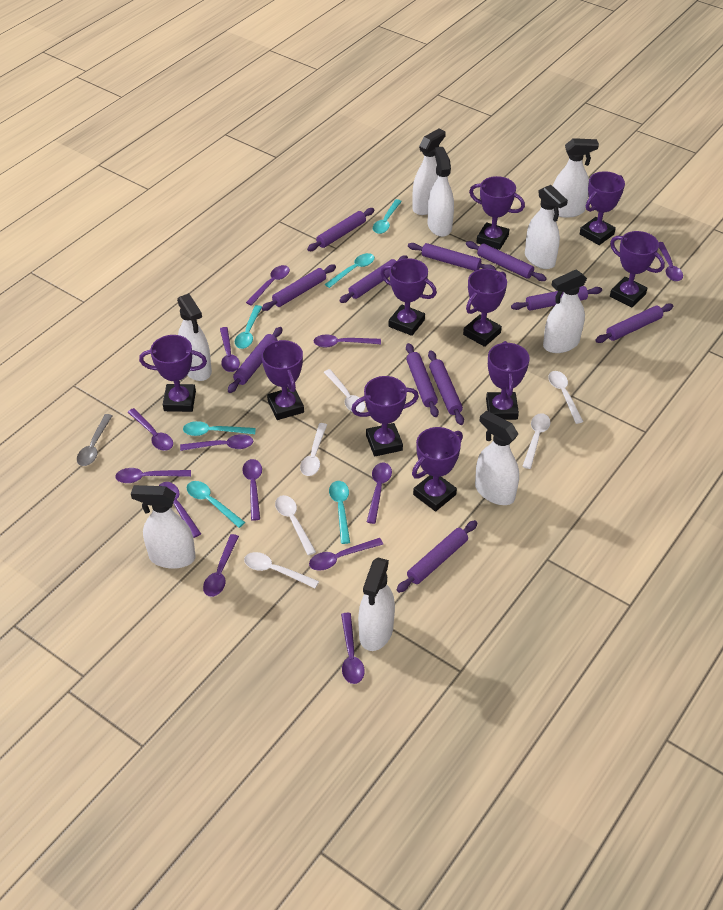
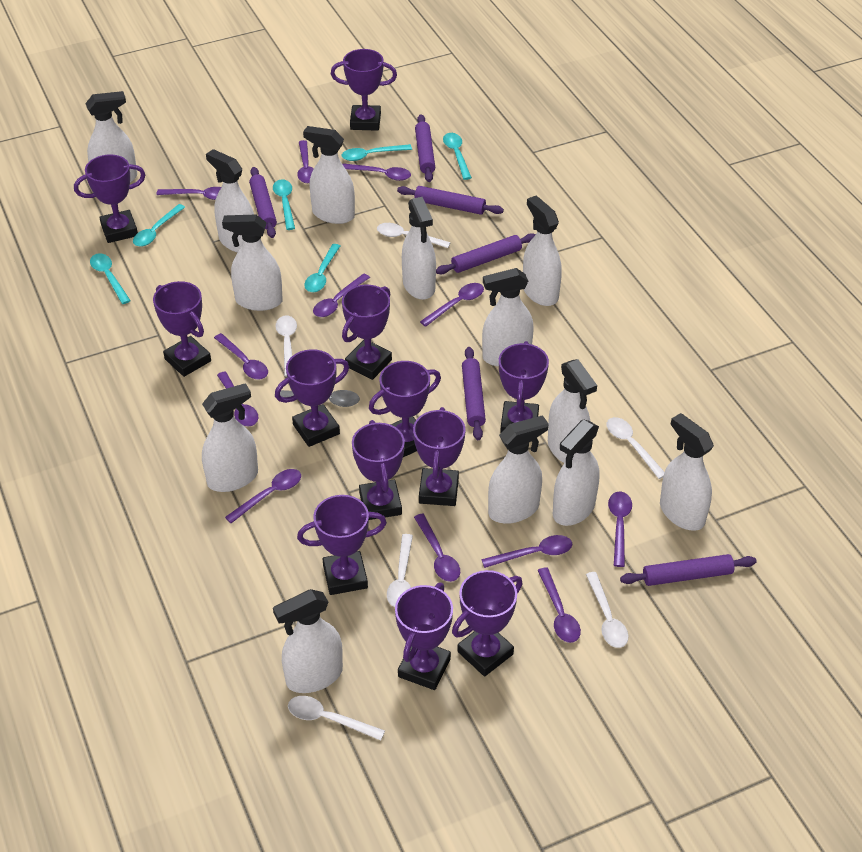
purple rolling pin: [228,327,282,393] [262,265,336,311] [307,208,374,251] [339,255,408,303] [397,520,478,593] [406,343,439,417] [408,243,496,271] [428,350,464,425] [466,241,547,281] [511,286,602,311] [595,304,673,343] = 11 -> [249,167,277,238] [397,186,504,215] [415,114,435,182] [436,233,536,274] [462,347,486,440] [620,554,757,586] = 6
purple spoon: [115,468,191,483] [128,408,173,451] [159,482,201,538] [180,434,253,451] [203,534,239,597] [220,327,240,372] [242,459,262,521] [246,265,290,306] [309,538,383,571] [314,335,381,347] [341,613,365,684] [367,463,392,524] [659,242,683,281] = 13 -> [156,187,221,200] [214,333,268,380] [217,372,258,427] [225,469,301,523] [297,140,314,183] [313,274,370,317] [342,163,411,181] [414,514,460,582] [420,283,484,327] [481,535,572,568] [537,567,581,643] [608,491,632,567] = 12
purple trophy: [139,335,207,412] [261,340,304,420] [351,376,419,457] [380,258,437,336] [412,427,463,511] [463,269,507,347] [469,176,525,250] [486,341,530,420] [580,171,625,245] [610,231,665,307] = 10 -> [74,155,145,243] [153,281,211,377] [275,349,349,447] [297,495,387,595] [331,49,397,131] [342,285,392,380] [352,420,405,520] [369,361,441,457] [395,583,453,690] [413,407,465,506] [452,570,523,677] [499,341,549,433] = 12
white spray bottle: [131,485,196,569] [177,293,212,381] [358,558,395,651] [412,129,446,215] [428,147,454,237] [475,411,519,505] [525,185,568,269] [543,270,587,353] [553,138,599,218] = 9 -> [85,91,137,183] [202,383,258,492] [206,149,254,252] [222,215,283,311] [273,589,343,693] [303,126,355,224] [402,197,436,300] [482,268,534,367] [488,415,549,524] [523,196,562,306] [548,359,597,463] [553,419,600,526] [660,413,714,531] = 13

